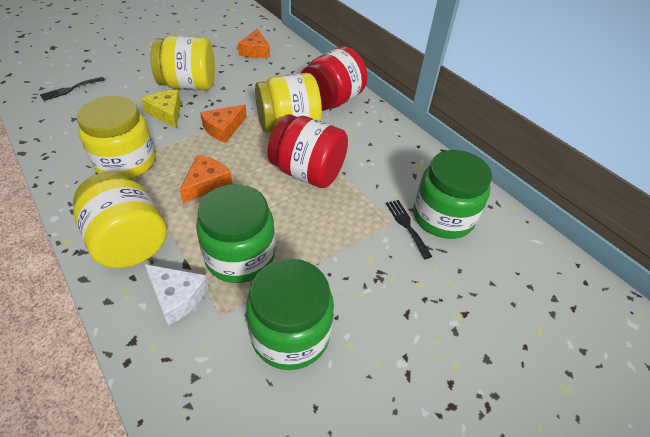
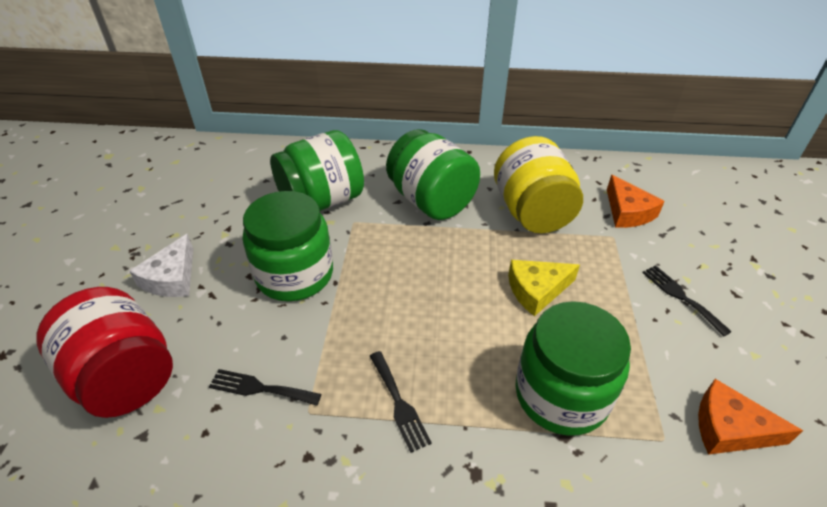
black fork: [40,77,105,101] [386,200,432,259] = 2 -> [209,369,321,406] [370,351,432,453] [642,265,732,336] = 3
green jar: [196,184,275,283] [246,259,334,370] [413,150,492,239] = 3 -> [243,191,333,301] [270,130,364,211] [386,129,480,220] [515,301,631,436] = 4
orange cheese: [180,155,232,203] [200,104,247,143] [238,28,270,58] = 3 -> [607,175,665,228] [698,379,803,455] = 2
red jar: [267,114,348,188] [301,46,368,111] = 2 -> [36,287,173,418] = 1
yellow jar: [73,171,167,268] [77,96,156,178] [151,36,215,90] [255,73,322,132] = 4 -> [494,136,583,233] = 1

